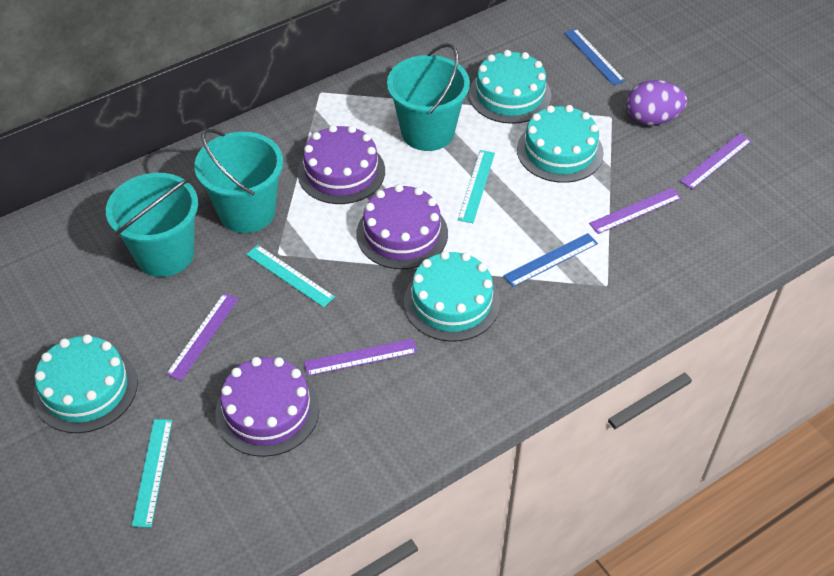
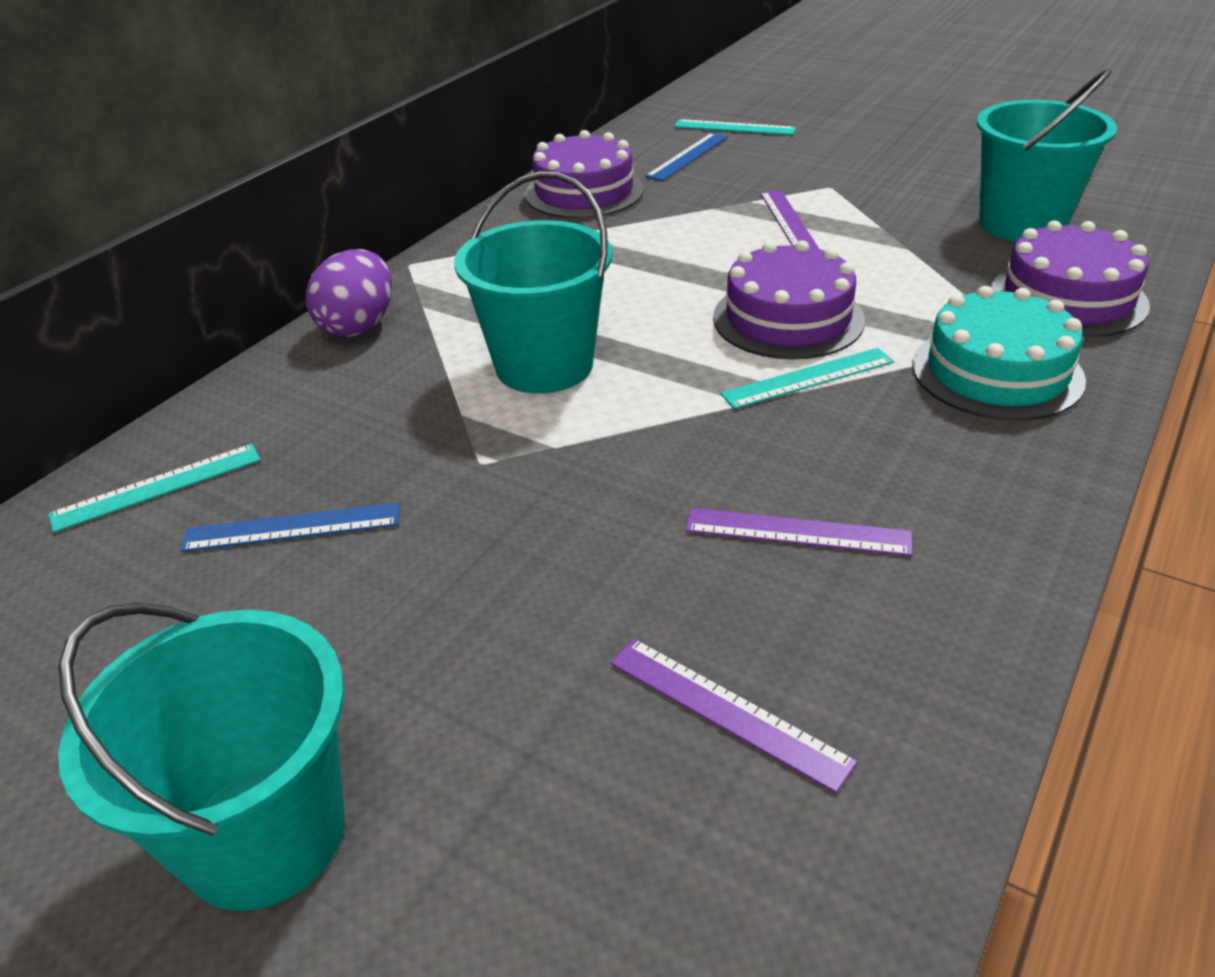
purple ruler: [166,293,239,381] [304,339,417,376] [589,188,682,234] [680,133,752,189] = 4 -> [610,639,857,793] [685,508,913,556] [760,190,819,249] = 3
turquoise cake: [33,334,138,433] [404,251,500,342] [469,50,552,124] [517,105,604,183] = 4 -> [912,286,1086,421] = 1

